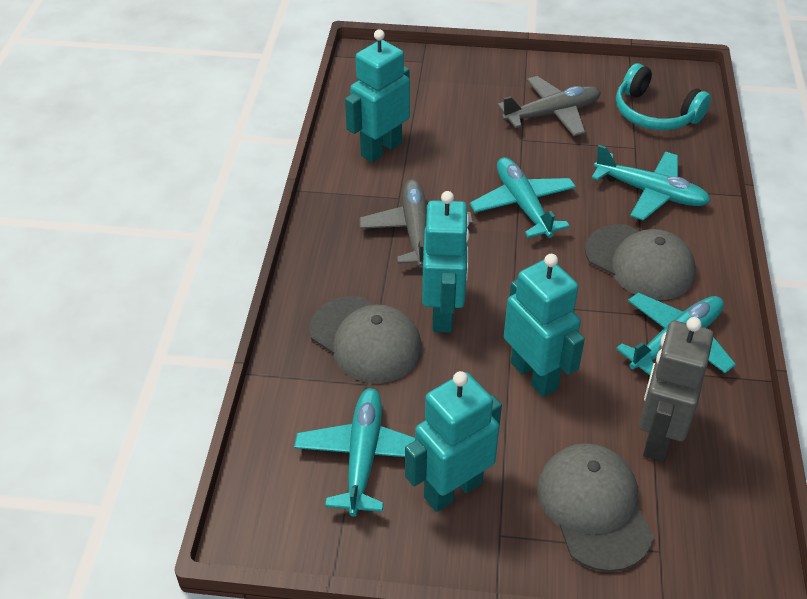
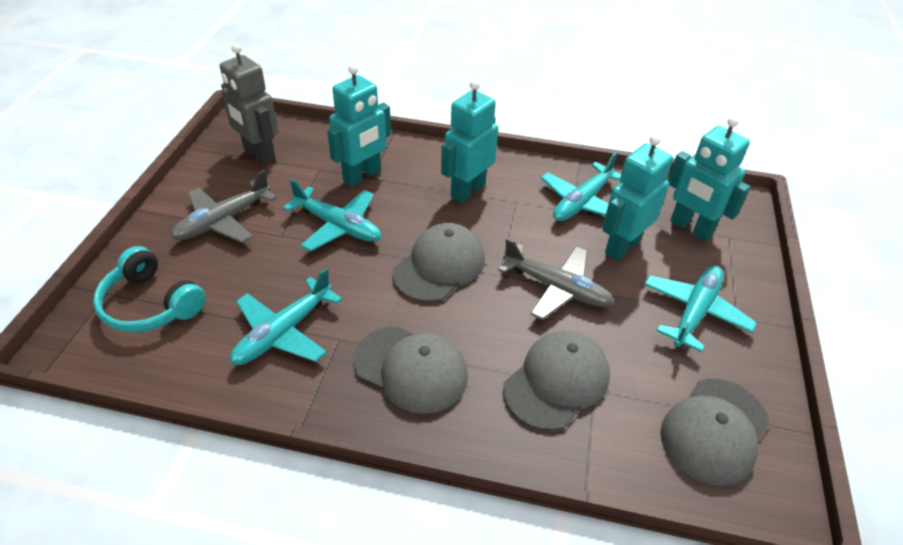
grey cap: [309,296,422,383] [537,443,654,572] [585,224,696,300] = 3 -> [353,326,468,414] [392,223,485,302] [503,331,610,431] [661,379,770,486] = 4

